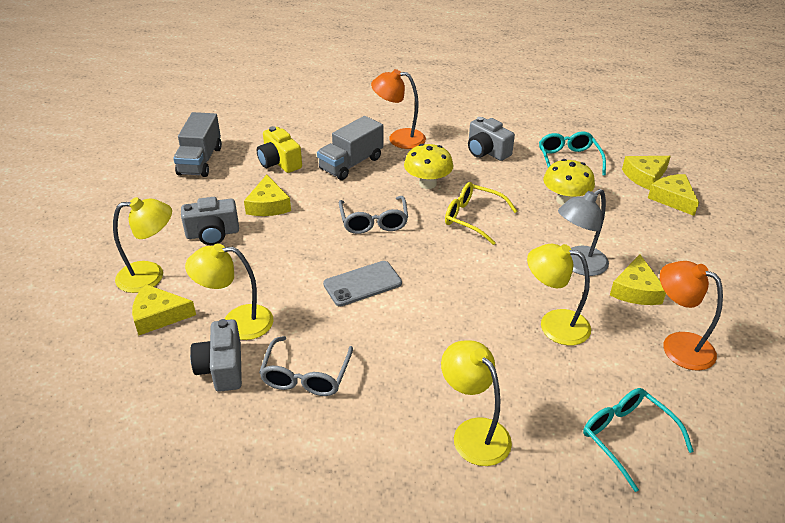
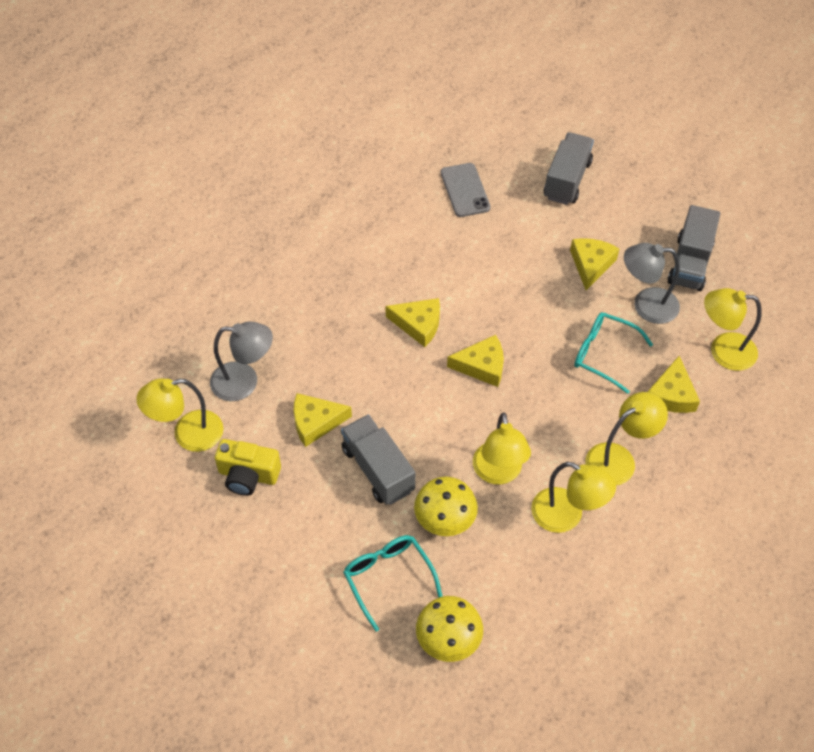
grey camera: [181,197,239,245] [190,319,242,392] [468,117,515,161] = 3 -> none = 0
grey glasses: [259,336,353,396] [339,196,408,234] = 2 -> none = 0
grey lamp: [558,189,609,276] = 1 -> [210,321,273,401] [624,243,680,324] = 2
grey truck: [173,112,222,177] [317,116,383,180] = 2 -> [341,415,415,505] [544,132,594,205] [668,205,721,291] = 3
orange lamp: [371,69,426,149] [660,261,723,371] = 2 -> none = 0
yellow glasses: [445,182,517,245] = 1 -> none = 0
yellow lamp: [113,197,172,293] [185,244,274,340] [441,340,512,466] [527,244,591,345] = 4 -> [136,378,223,452] [473,412,531,485] [531,462,616,533] [585,392,668,485] [704,288,762,371] = 5

